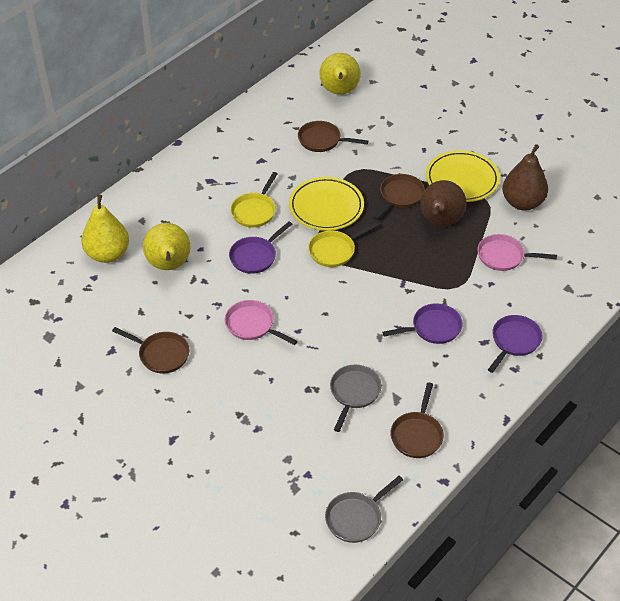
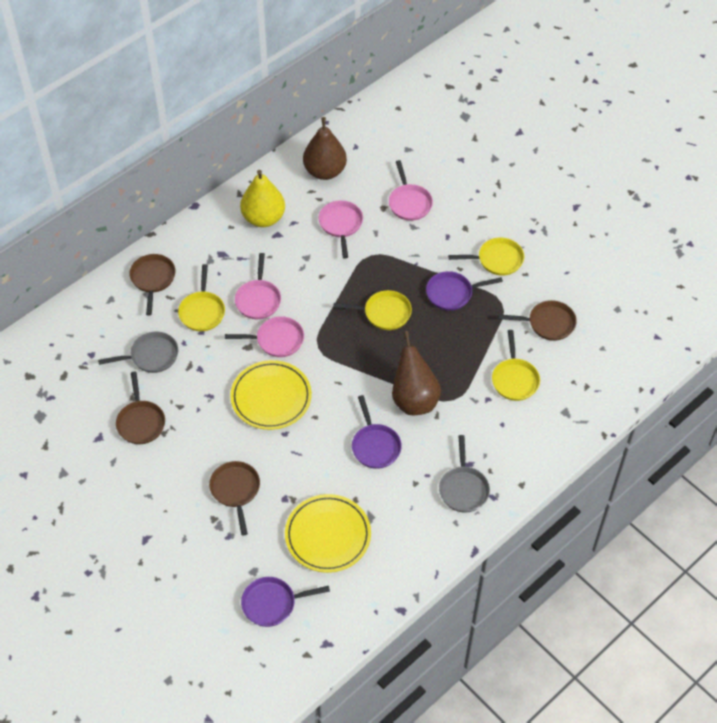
pink pan: [225,300,298,345] [478,234,557,271] = 2 -> [225,316,304,357] [235,253,281,319] [319,200,363,259] [389,160,433,221] = 4
yellow pan: [230,172,278,228] [308,222,378,267] = 2 -> [178,264,225,331] [333,290,412,330] [448,238,524,276] [492,330,540,401] = 4
yellow pear: [81,194,129,263] [143,223,190,270] [319,53,361,95] = 3 -> [240,170,285,227] = 1

